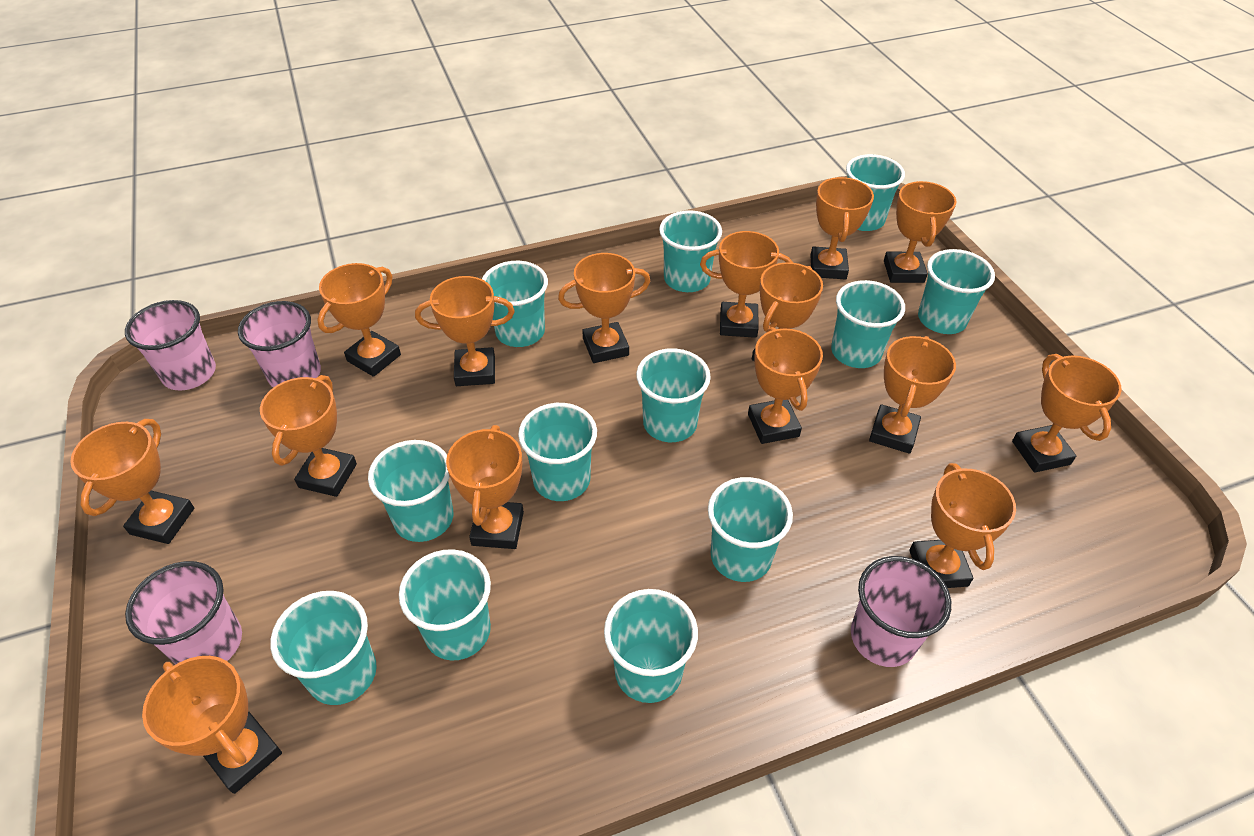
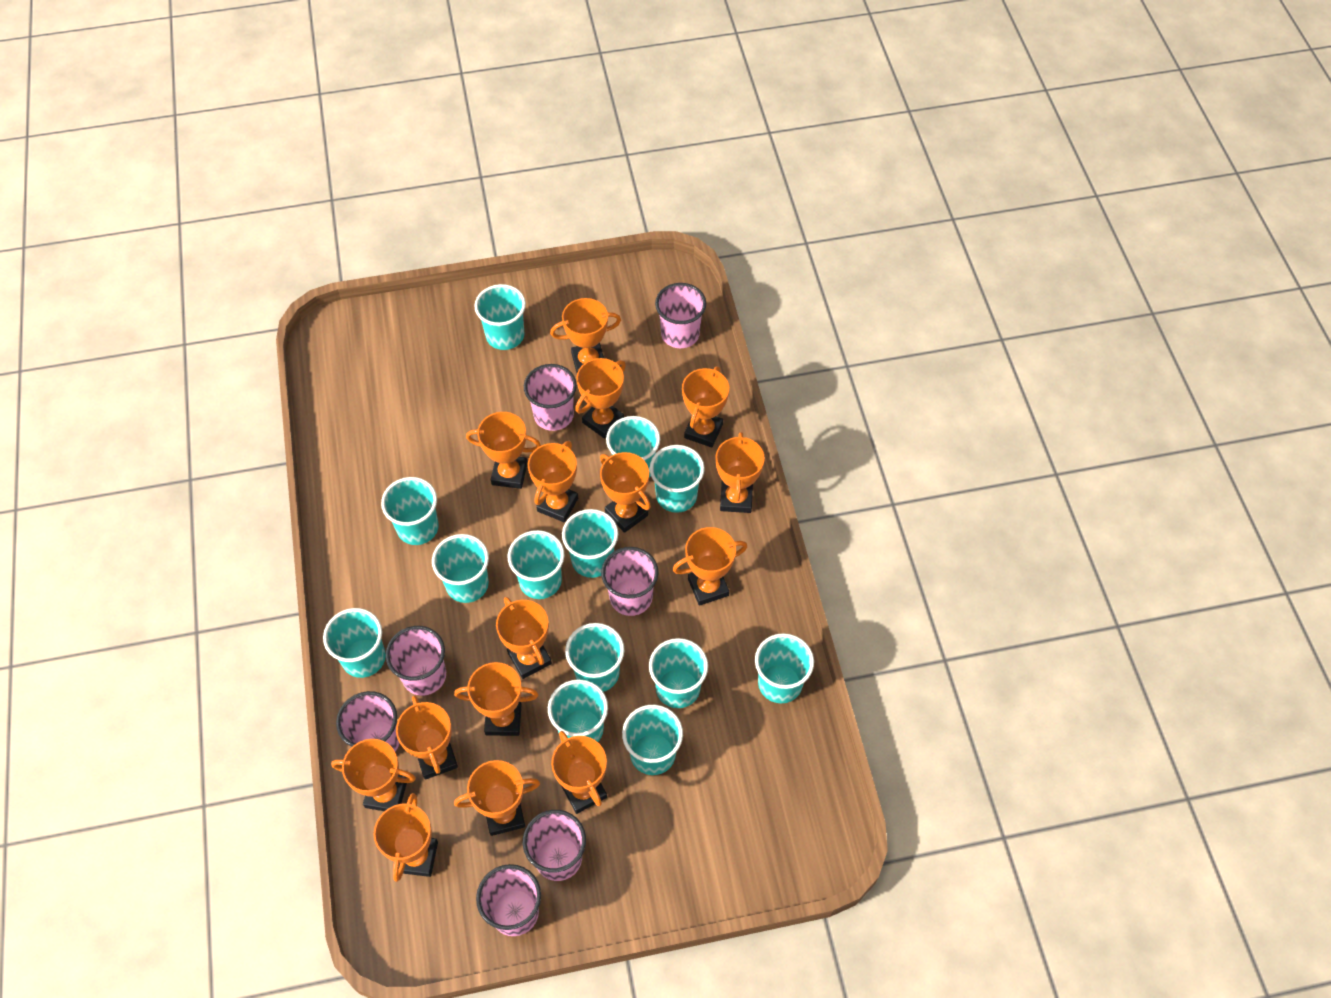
pink cup: [125,300,216,391] [125,561,242,665] [238,301,321,388] [851,556,951,667] = 4 -> [336,691,400,752] [386,626,446,696] [476,864,541,936] [523,810,586,881] [524,364,577,431] [601,547,659,616] [655,283,706,348] = 7
turquoise cup: [270,591,377,705] [368,440,453,542] [399,549,491,660] [482,261,548,347] [518,403,597,501] [604,589,698,703] [636,348,711,442] [659,210,722,292] [708,477,793,582] [831,280,905,368] [846,154,905,231] [918,249,995,334] = 12 -> [323,608,386,678] [381,477,439,545] [432,534,489,603] [474,284,526,350] [508,530,564,599] [548,679,608,742] [562,509,618,578] [565,623,624,692] [606,416,660,477] [622,705,683,775] [649,638,708,708] [650,445,705,513] [755,633,814,704] = 13

